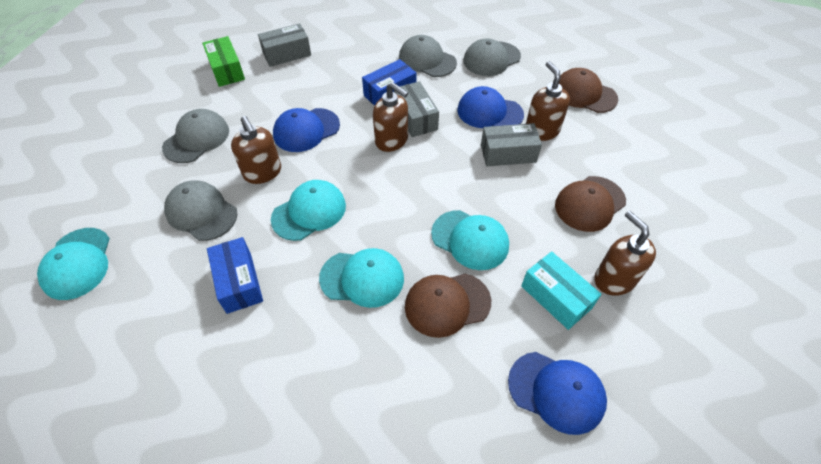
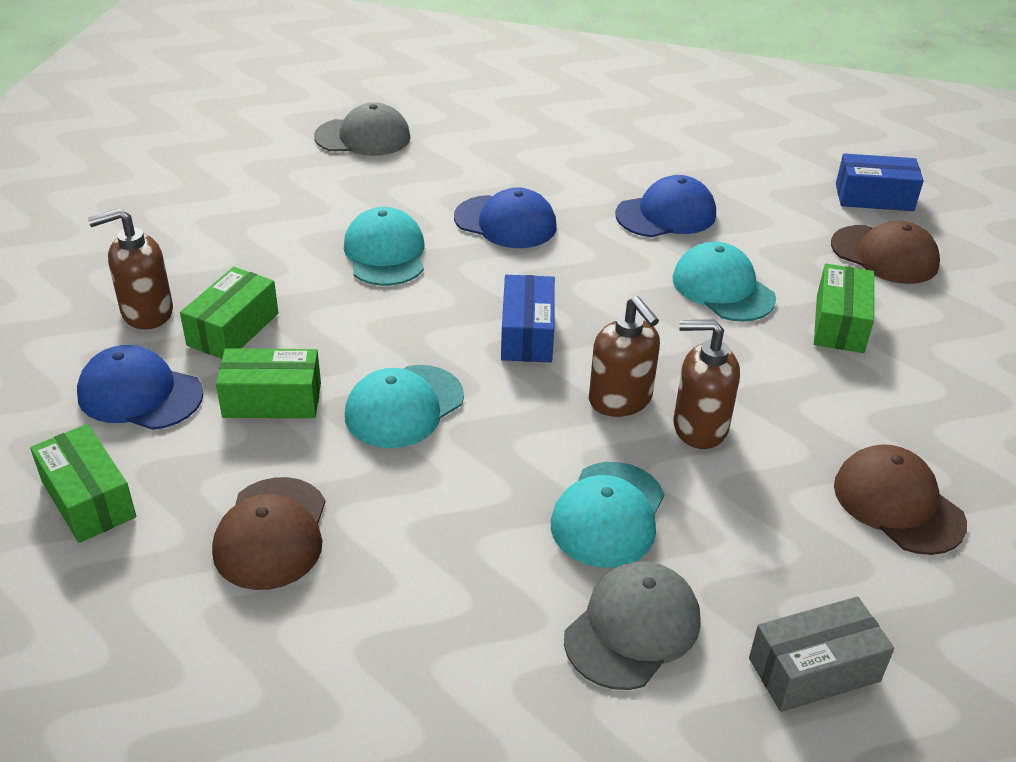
brown soap dispenser: [231,116,281,184] [373,82,408,152] [526,61,570,141] [594,211,656,296] = 4 -> [88,208,173,330] [589,296,660,417] [673,319,740,449] = 3
green box: [202,36,245,87] = 1 -> [30,424,136,543] [180,267,278,359] [216,348,321,418] [814,264,874,353] = 4
grey box: [258,23,311,67] [394,81,439,137] [481,123,542,166] = 3 -> [749,597,894,712] = 1
grey cap: [162,109,229,163] [164,180,237,241] [399,35,457,77] [463,38,521,76] = 4 -> [314,102,411,156] [564,561,701,690] = 2
turquoise box: [521,251,601,330] = 1 -> none = 0

